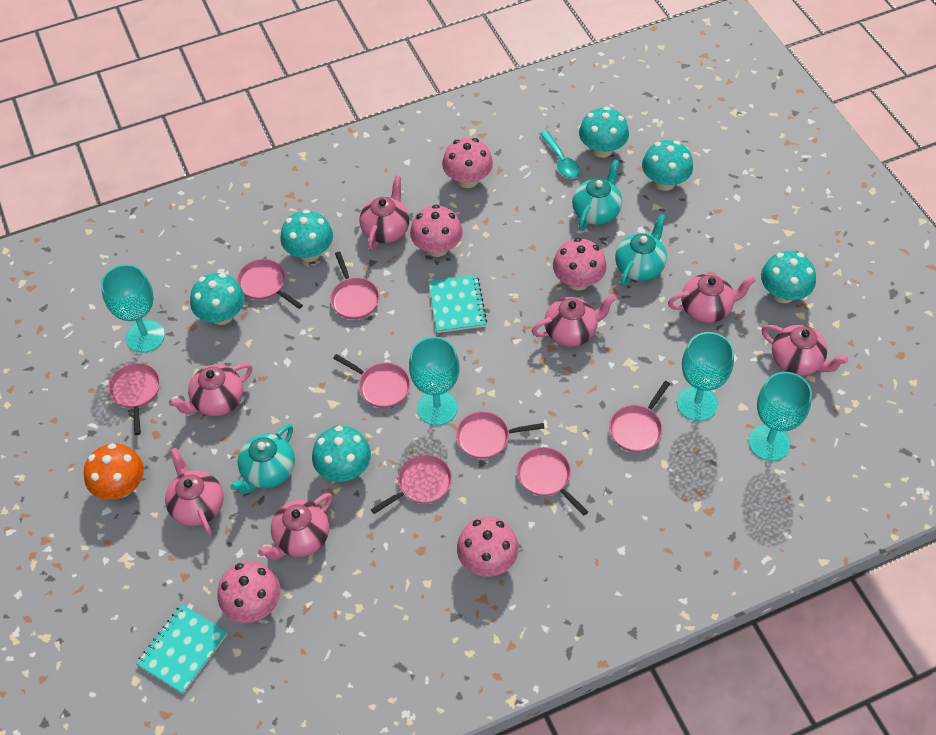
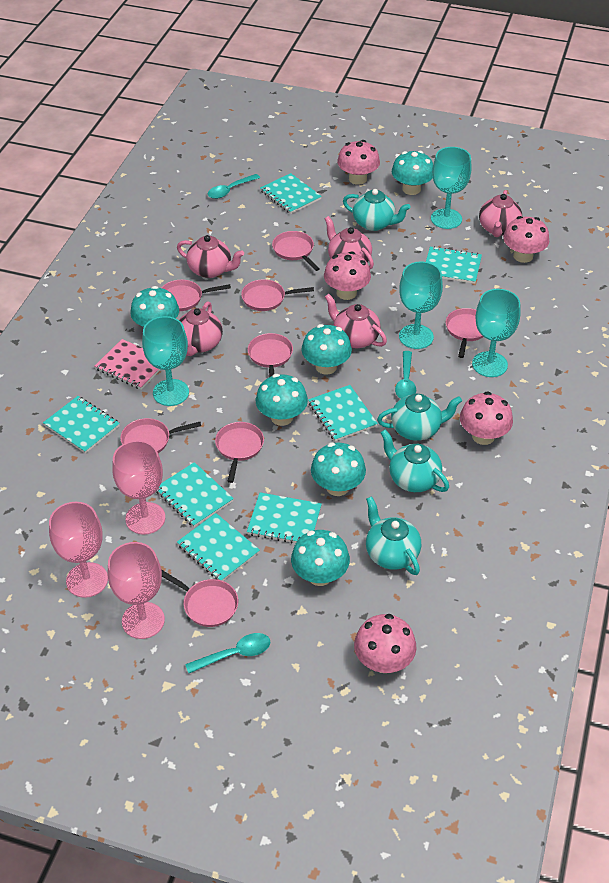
orange mushroom: [84,443,144,500] = 1 -> none = 0
pink goblet: none = 0 -> [49,502,108,598] [107,542,165,639] [112,440,165,535] = 3
pink notebook: none = 0 -> [94,339,161,390] = 1
pink teapot: [165,448,223,535] [169,363,253,416] [258,493,333,560] [359,176,409,250] [532,294,616,347] [668,274,756,323] [762,325,848,376] = 7 -> [177,235,244,278] [179,301,223,356] [324,216,374,269] [325,294,387,348] [479,190,522,237] = 5
turquoise notebook: [136,605,227,694] [429,275,487,333] = 2 -> [43,396,120,453] [156,462,234,527] [177,513,260,581] [247,492,322,543] [260,173,322,214] [308,385,378,441] [426,246,482,284] = 7
turquoise spoon: [540,130,580,178] = 1 -> [185,633,271,673] [208,174,260,199] [395,351,416,399] = 3
turquoise teapot: [230,424,295,494] [572,159,622,230] [615,214,667,286] = 3 -> [343,189,411,231] [366,496,421,575] [377,394,462,441] [381,430,449,492] = 4

